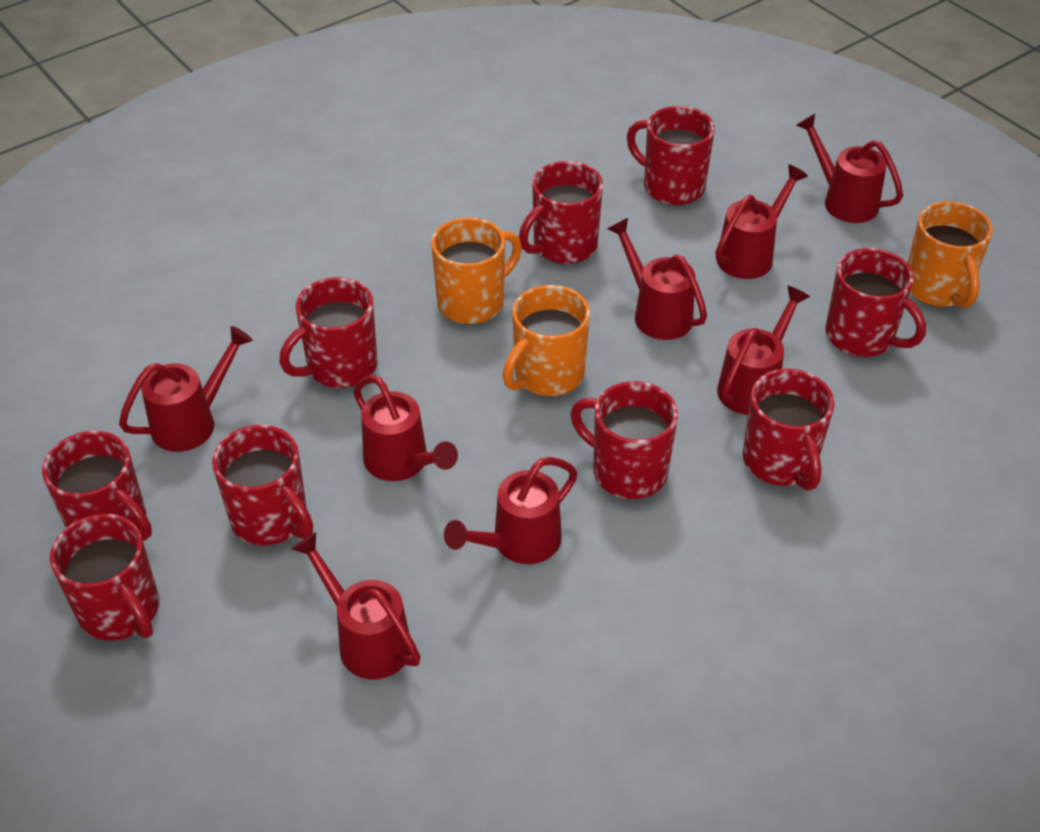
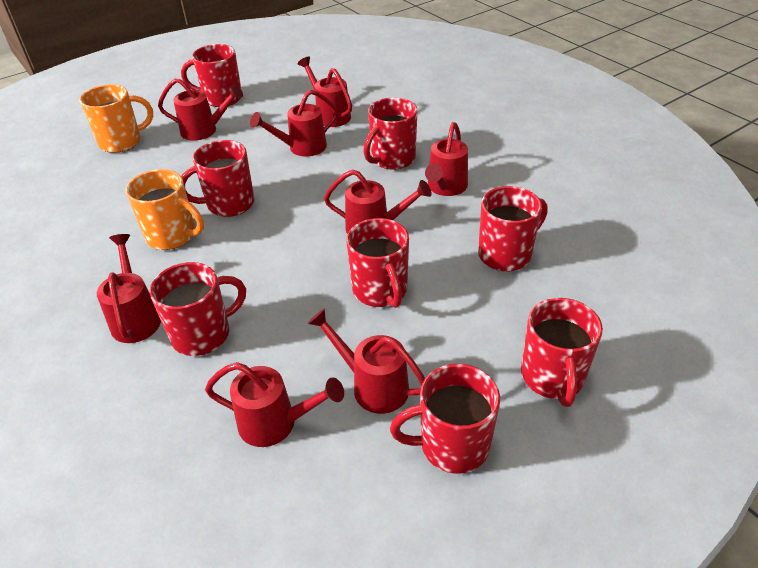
orange mug: [431,217,522,324] [503,285,590,396] [908,201,993,308] = 3 -> [80,84,153,153] [126,169,204,250] = 2
red mug: [42,431,152,541] [50,514,159,641] [212,425,313,546] [279,277,377,388] [519,161,603,264] [571,381,678,499] [627,106,715,205] [743,369,834,491] [825,248,926,357] = 9 -> [150,262,246,356] [181,44,242,107] [181,140,254,217] [346,218,409,308] [363,97,418,169] [390,364,500,474] [478,186,548,271] [521,298,603,407] = 8

